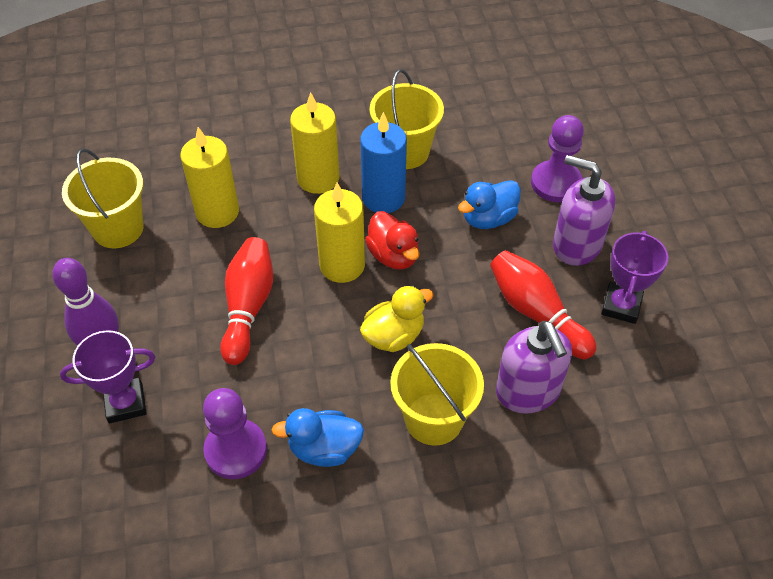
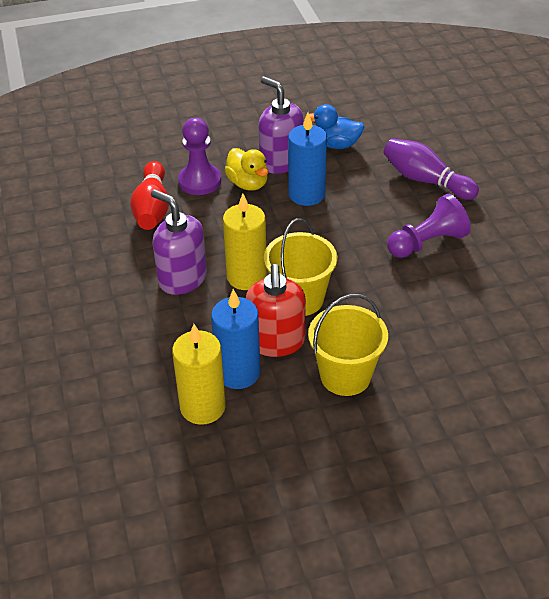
blue candle: [360,112,407,213] = 1 -> [211,289,261,389] [288,112,327,206] = 2
blue duck: [272,408,364,467] [458,180,521,229] = 2 -> [305,104,365,149] = 1
purple trophy: [60,330,155,424] [601,231,668,324] = 2 -> none = 0
red bowling pin: [220,237,273,365] [490,250,597,359] = 2 -> [130,161,169,230] = 1
red duck: [365,211,420,270] = 1 -> none = 0
red soap dispenser: none = 0 -> [246,264,306,357] = 1
yellow bucket: [62,148,144,248] [369,69,444,169] [390,343,484,446] = 3 -> [264,218,337,316] [308,294,388,396] = 2
yellow candle: [180,127,239,228] [290,92,339,194] [314,183,365,283] = 3 -> [172,324,226,425] [223,193,267,290] = 2

